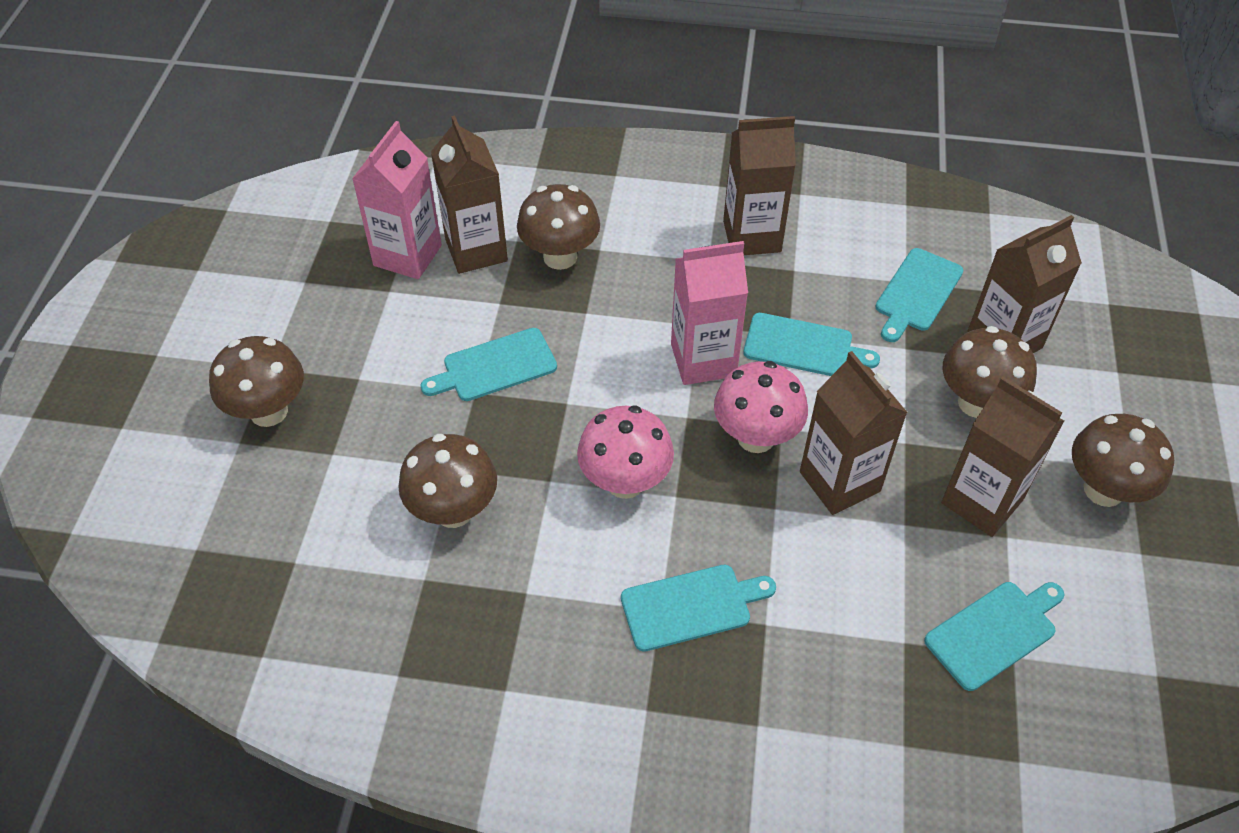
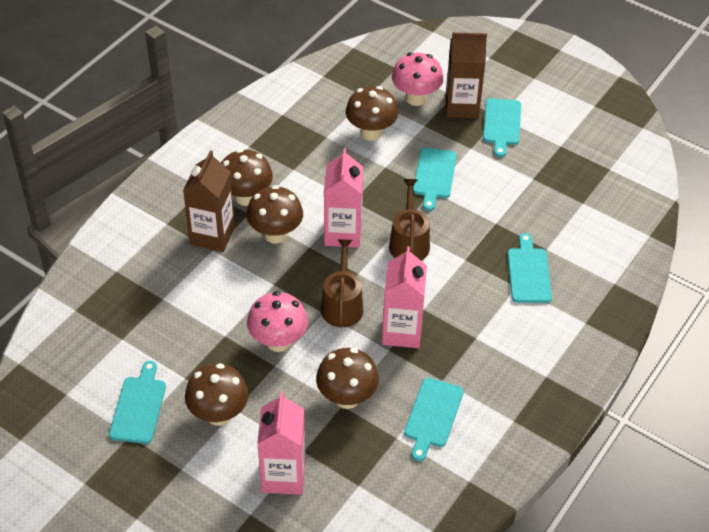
brown carton: [431,116,508,274] [723,116,796,255] [800,351,908,515] [941,377,1064,537] [967,215,1082,353] = 5 -> [183,150,235,252] [446,32,487,118] = 2
brown watering can: none = 0 -> [321,239,364,327] [389,179,430,261] = 2
pink carton: [352,121,442,279] [671,241,748,385] = 2 -> [257,392,305,495] [324,148,363,248] [382,246,427,348] = 3

